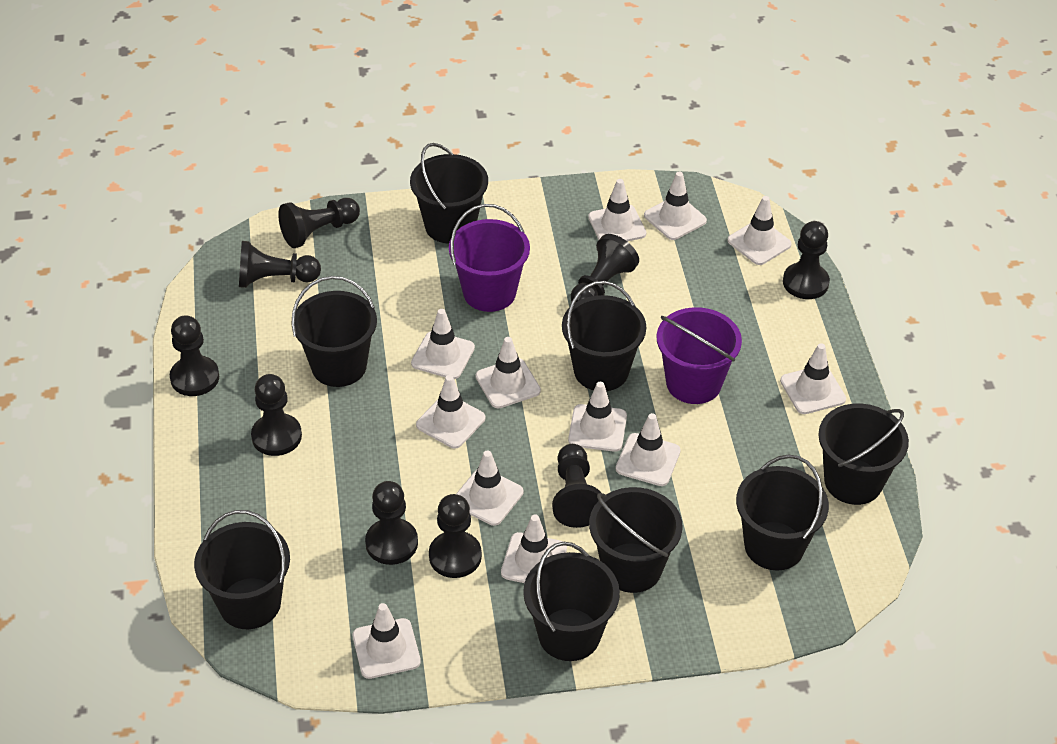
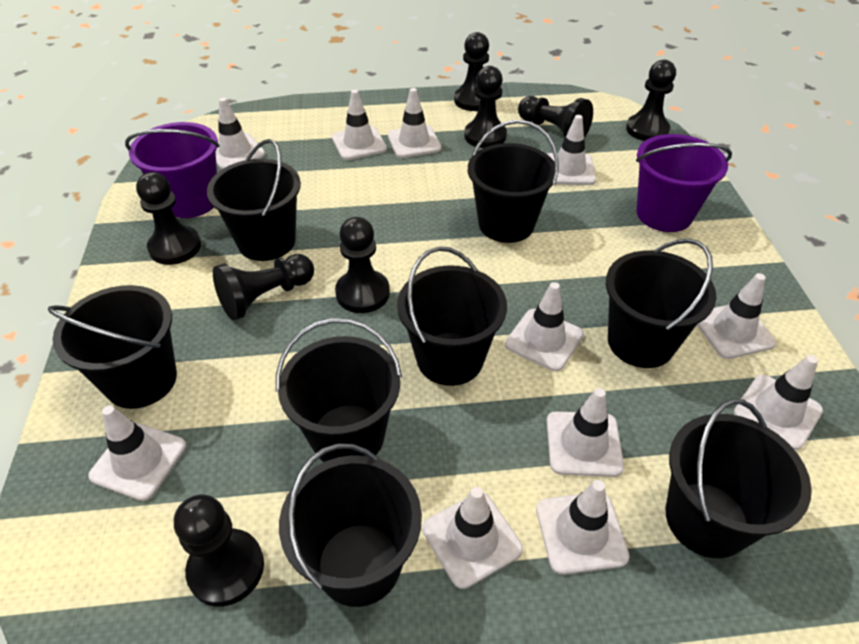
black pawn: [170,315,219,396] [239,241,321,288] [251,374,302,456] [278,198,360,248] [365,481,418,565] [429,494,482,578] [552,444,602,528] [571,234,639,303] [783,221,830,299] = 9 -> [136,172,201,265] [174,494,264,607] [213,254,314,320] [335,217,390,313] [454,32,489,111] [464,66,507,148] [518,96,593,138] [626,60,676,141] = 8
white traffic cone: [353,603,421,679] [411,309,475,379] [416,375,485,449] [456,450,523,526] [476,337,541,408] [501,515,567,583] [568,382,627,452] [588,179,646,242] [616,413,681,486] [644,172,707,240] [728,196,792,265] [780,343,846,414] = 12 -> [88,406,186,501] [216,98,265,169] [332,89,387,160] [388,88,441,158] [422,487,523,589] [505,282,584,371] [536,480,629,575] [547,115,596,185] [547,388,624,477] [697,273,776,359] [734,355,823,450] = 11

